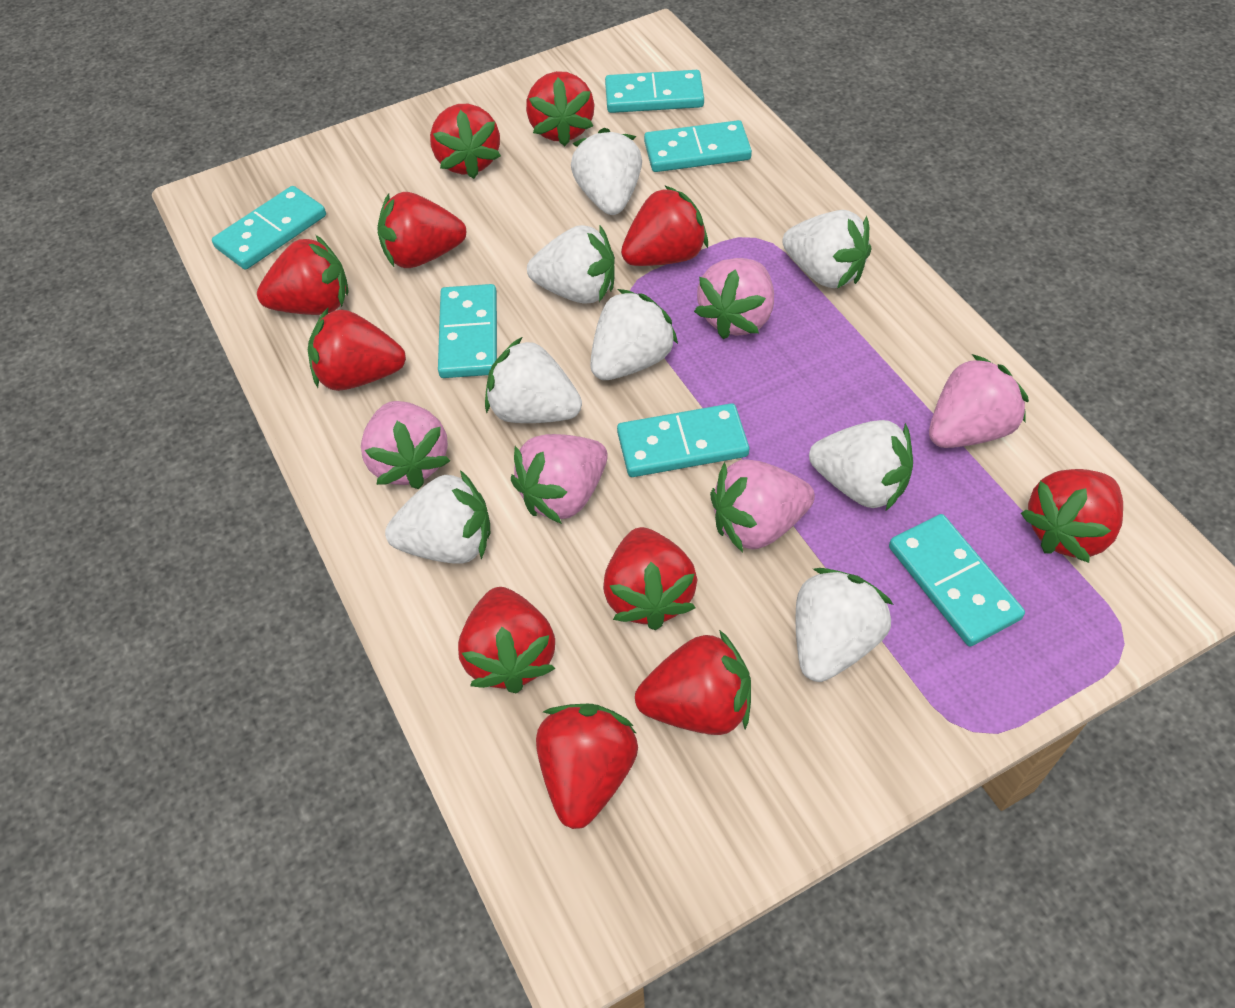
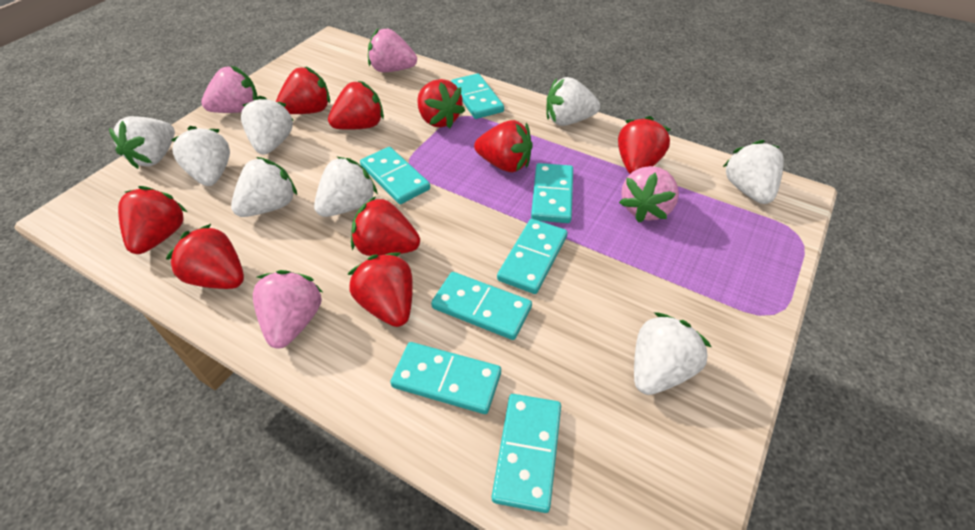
pink strawberry: [361,401,450,489] [511,434,608,524] [694,258,774,339] [710,459,815,553] [929,354,1029,448] = 5 -> [201,66,258,113] [253,270,324,349] [368,29,417,72] [619,166,679,223] = 4
red strawberry: [257,235,349,315] [308,308,406,391] [377,192,466,268] [430,104,501,179] [458,587,555,694] [526,71,595,146] [536,703,638,829] [603,527,697,630] [621,185,708,266] [635,630,751,735] [1021,469,1123,563] = 11 -> [118,186,187,254] [166,224,244,289] [276,66,330,114] [328,81,384,130] [348,252,413,327] [351,196,420,256] [417,79,465,128] [474,120,533,172] [618,116,671,174] = 9
turquoise domino: [212,186,326,270] [438,284,497,378] [605,70,704,113] [617,403,749,477] [644,120,752,172] [889,514,1025,647] = 6 -> [360,147,430,204] [390,342,501,414] [431,272,532,340] [451,73,504,119] [492,394,561,513] [497,219,568,294] [531,163,573,223] = 7

